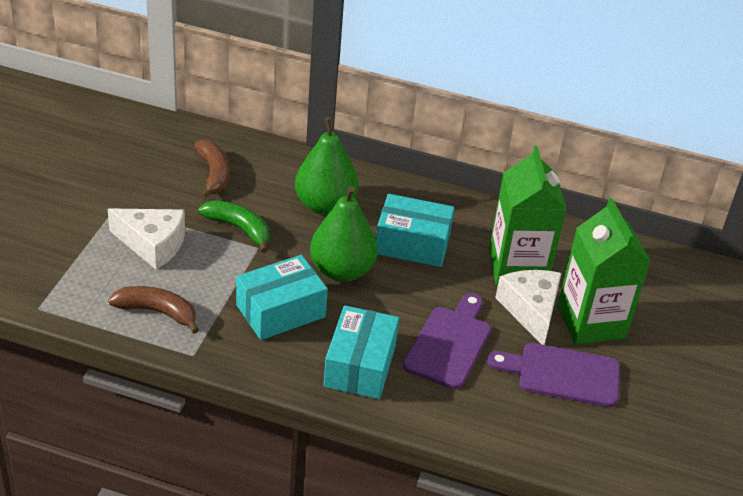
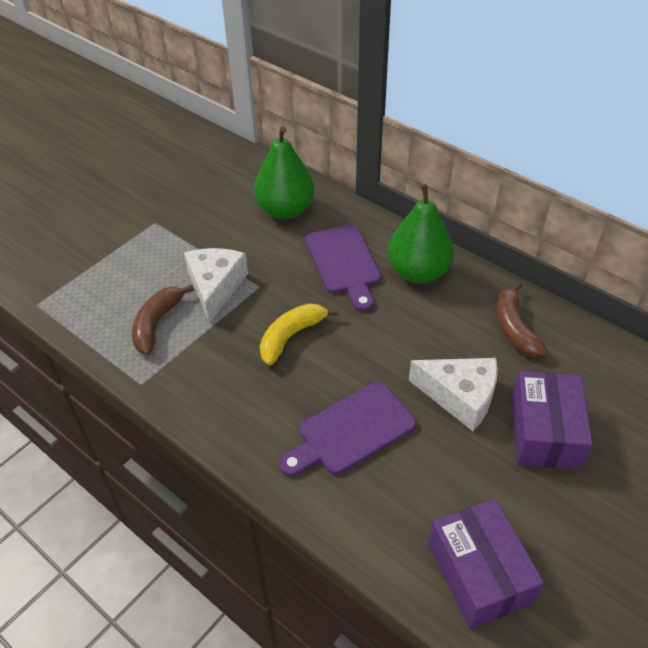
green banana: [198,200,270,253] = 1 -> none = 0
green carton: [489,146,567,286] [557,198,651,344] = 2 -> none = 0
purple box: none = 0 -> [428,499,544,629] [511,371,593,469] = 2
turquoise box: [236,255,328,340] [323,305,399,399] [376,194,454,267] = 3 -> none = 0
yellow banana: none = 0 -> [260,304,338,365] = 1

